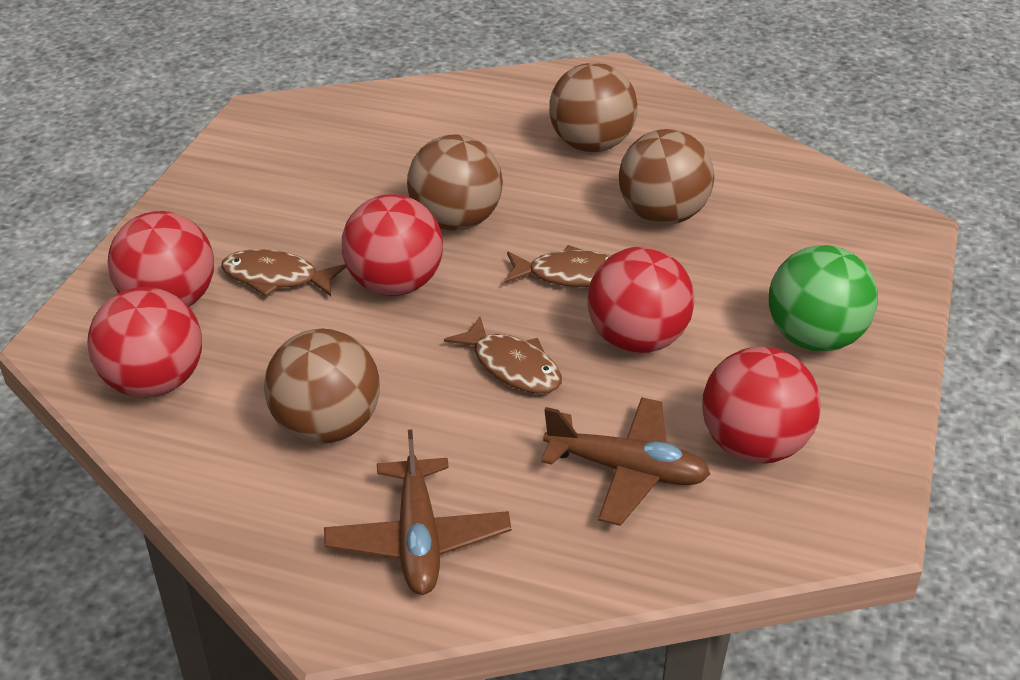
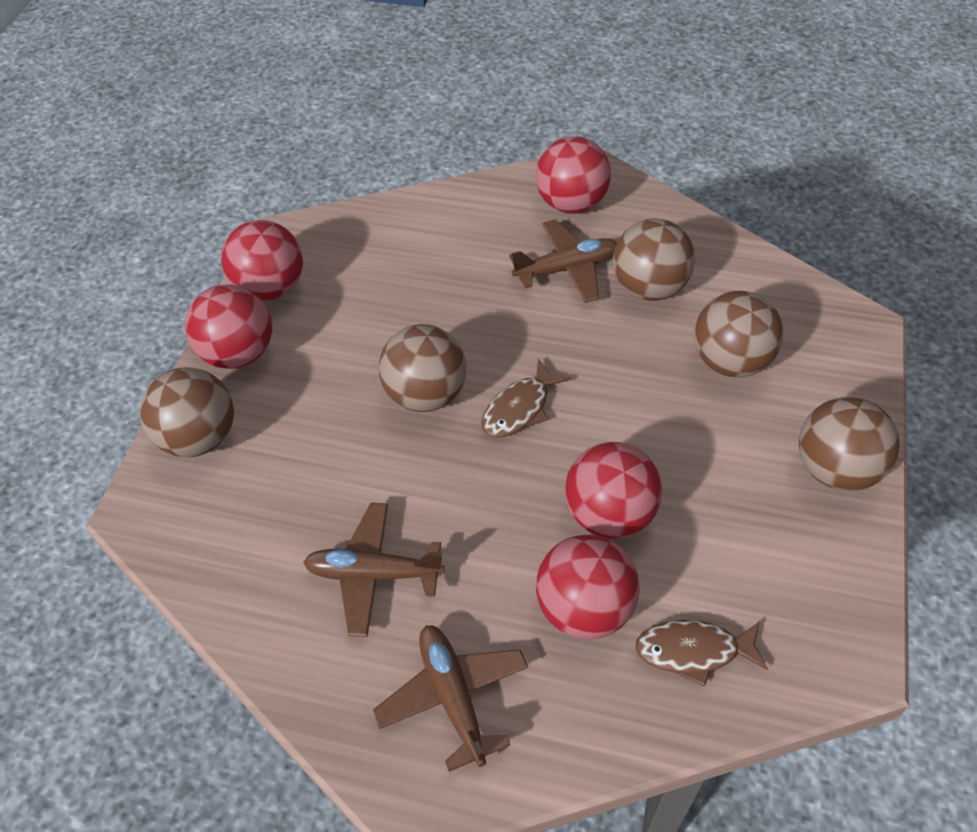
brown ball: [264,329,380,444] [407,135,503,231] [549,63,638,152] [619,129,714,225] = 4 -> [140,367,234,457] [379,324,466,412] [613,219,695,301] [694,291,783,378] [799,397,900,491] = 5
brown fish: [221,249,346,296] [444,316,562,394] [504,245,611,287] = 3 -> [481,359,571,438] [635,620,768,687] = 2
brown plane: [324,429,511,595] [541,397,710,526] = 2 -> [303,503,445,637] [373,625,528,772] [509,219,617,303] = 3
green ball: [769,245,878,352] = 1 -> none = 0

